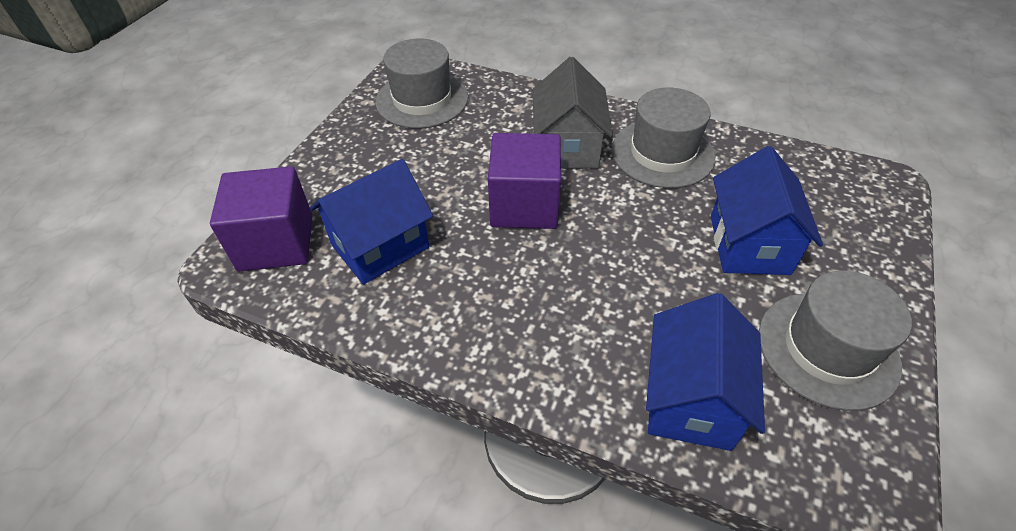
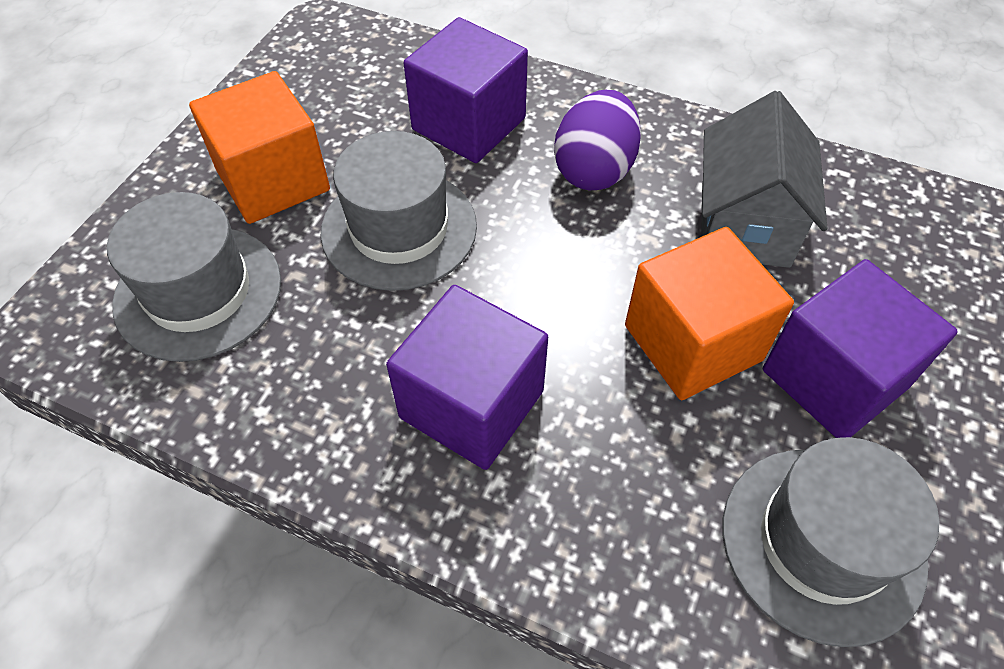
blue house: [310,159,433,284] [646,293,765,451] [711,146,823,275] = 3 -> none = 0
orange cube: none = 0 -> [189,71,330,224] [625,227,794,400] = 2
purple cube: [210,166,313,272] [488,133,561,229] = 2 -> [386,285,548,470] [404,17,528,163] [763,259,958,438] = 3
purple egg: none = 0 -> [554,90,641,190] = 1

